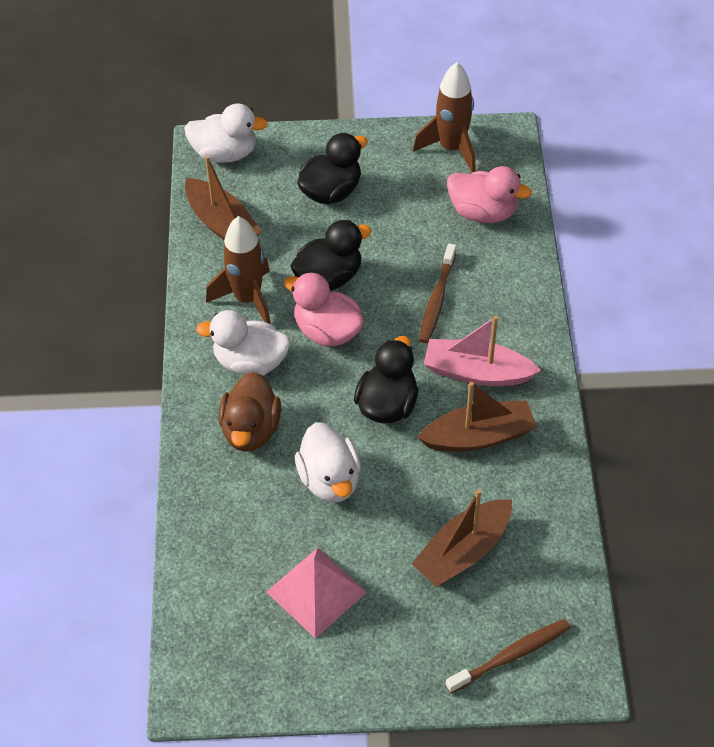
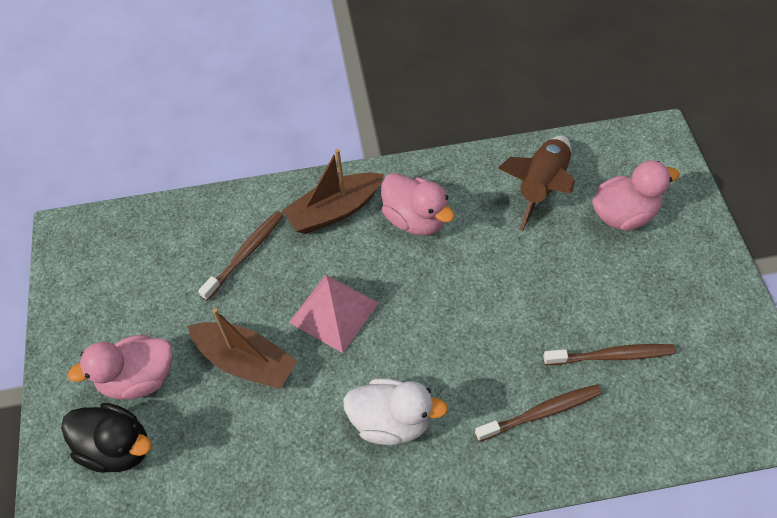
black duck: [291,220,372,291] [297,133,368,204] [354,336,418,424] = 3 -> [61,403,152,473] = 1
brown boat: [185,156,262,240] [412,489,512,587] [417,382,537,452] = 3 -> [188,308,298,389] [282,149,384,234] = 2
brown duck: [218,372,281,452] = 1 -> none = 0
brown rocket: [206,216,271,324] [413,62,476,173] = 2 -> [498,136,575,231] = 1
brown toothbrush: [419,243,456,343] [445,619,570,694] = 2 -> [198,211,284,301] [475,384,602,442] [543,344,676,365] = 3
pink boat: [424,316,541,386] = 1 -> none = 0
pink duck: [284,272,364,347] [447,166,532,223] = 2 -> [68,334,172,400] [381,173,455,236] [592,161,680,231] = 3
white duck: [184,104,268,163] [196,310,290,376] [295,422,361,503] = 3 -> [343,378,448,445] = 1

